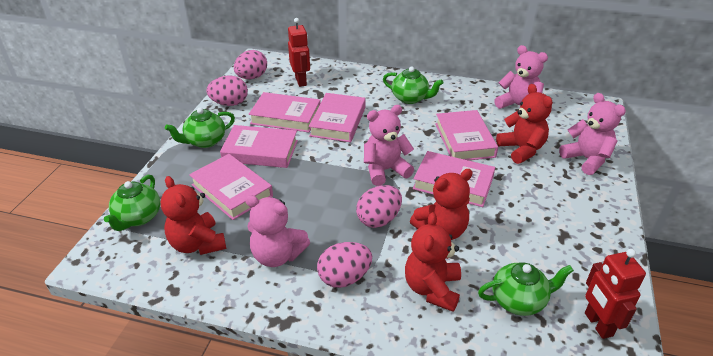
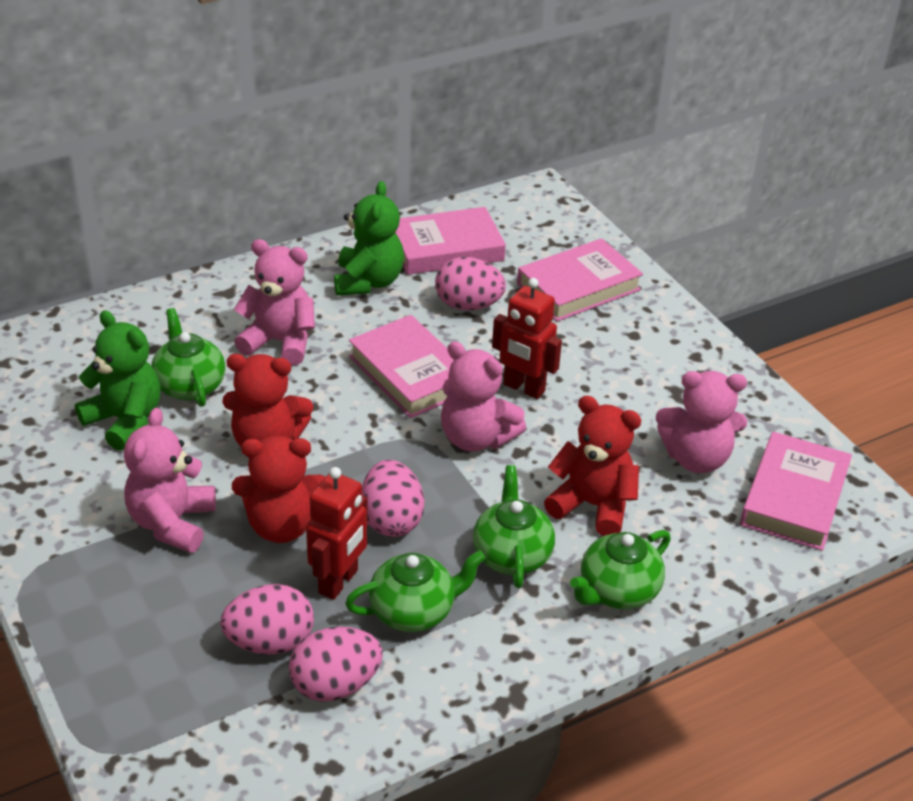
green teddy bear: none = 0 -> [75,310,161,451] [334,181,404,296] = 2
pink book: [189,154,273,220] [220,125,298,168] [249,92,321,132] [309,93,366,142] [413,151,495,207] [435,110,498,160] = 6 -> [349,315,454,418] [395,207,506,275] [517,238,643,321] [740,432,852,551] = 4
red teddy bear: [161,176,226,255] [405,212,461,312] [410,169,473,240] [496,84,552,164] = 4 -> [222,354,313,447] [232,436,326,543] [544,396,642,536] = 3

